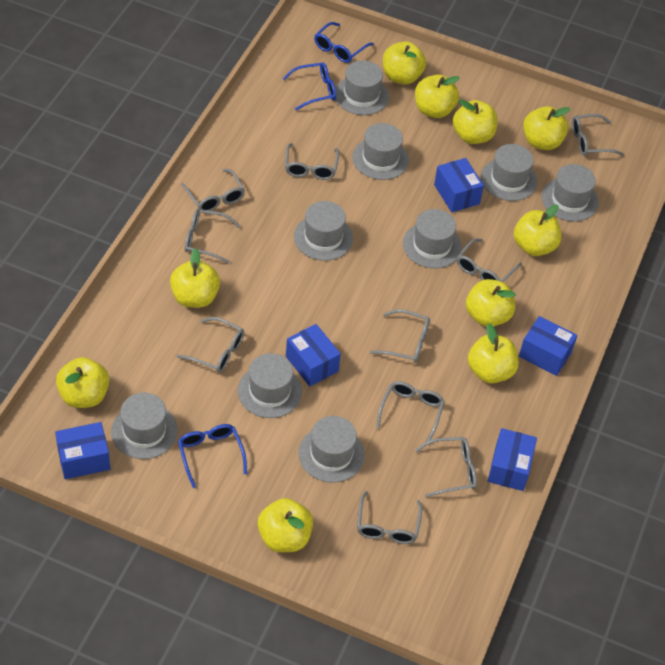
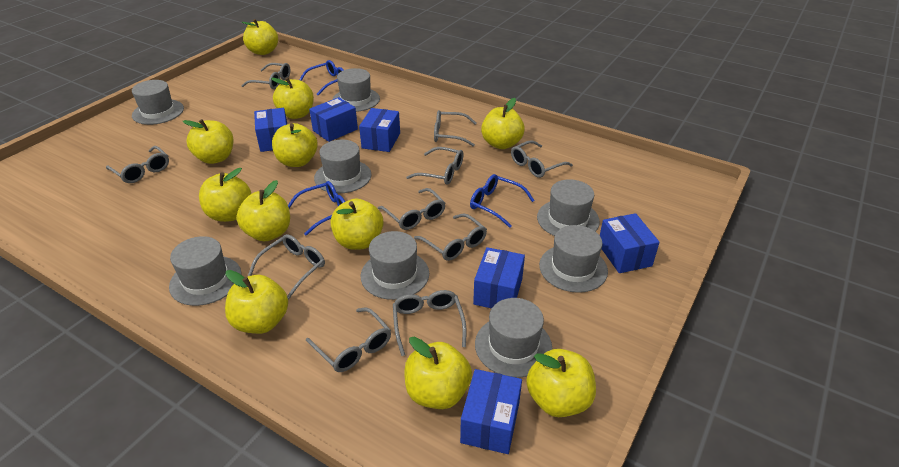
blue box: [55,422,110,479] [286,324,341,386] [434,158,484,212] [488,428,537,491] [519,316,577,376] = 5 -> [254,108,287,152] [309,97,358,142] [359,108,400,152] [460,369,522,454] [473,247,525,309] [600,213,660,273] = 6
grey hat: [111,392,178,459] [238,353,302,418] [294,201,353,261] [299,416,365,483] [335,60,389,115] [352,123,409,180] [403,209,462,268] [481,144,537,201] [542,164,599,221] = 9 -> [132,80,184,125] [169,236,242,306] [314,140,371,193] [332,68,380,112] [361,231,429,300] [475,298,552,377] [537,179,600,236] [539,225,608,293] = 8
yellow apple: [56,357,109,408] [170,248,220,308] [258,498,313,552] [383,41,426,84] [415,74,460,118] [453,100,497,144] [466,279,516,327] [468,323,518,384] [514,205,561,256] [523,106,570,150] = 10 -> [182,119,233,164] [199,168,251,222] [225,270,288,334] [236,180,290,241] [242,19,278,55] [271,77,314,119] [272,123,318,167] [330,199,384,250] [404,337,472,409] [481,98,525,149] [526,349,596,417] = 11

